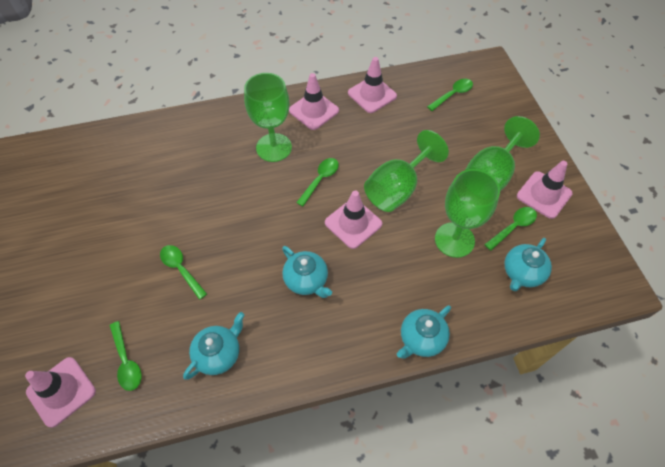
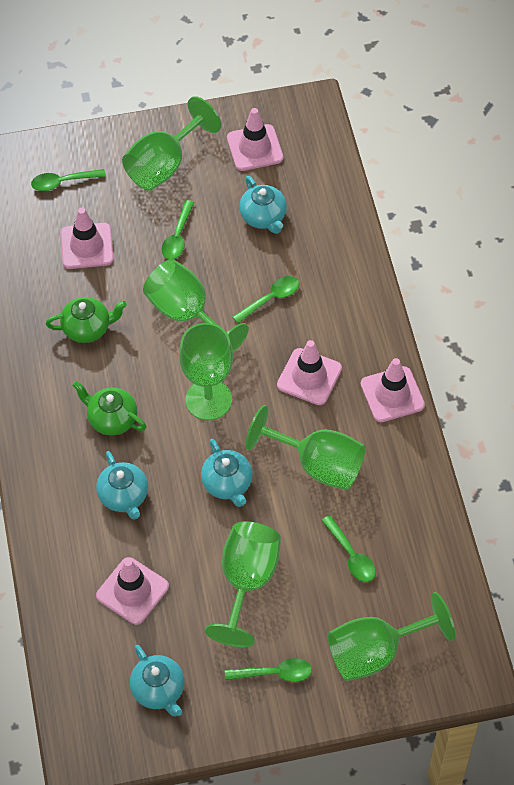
green goblet: [244,73,292,162] [364,130,449,212] [435,169,500,258] [465,116,540,191] = 4 -> [122,96,221,190] [143,259,249,353] [179,323,233,420] [205,521,281,647] [245,405,366,490] [328,592,455,681] = 6
green teapot: none = 0 -> [46,297,127,343] [72,381,146,435] = 2

